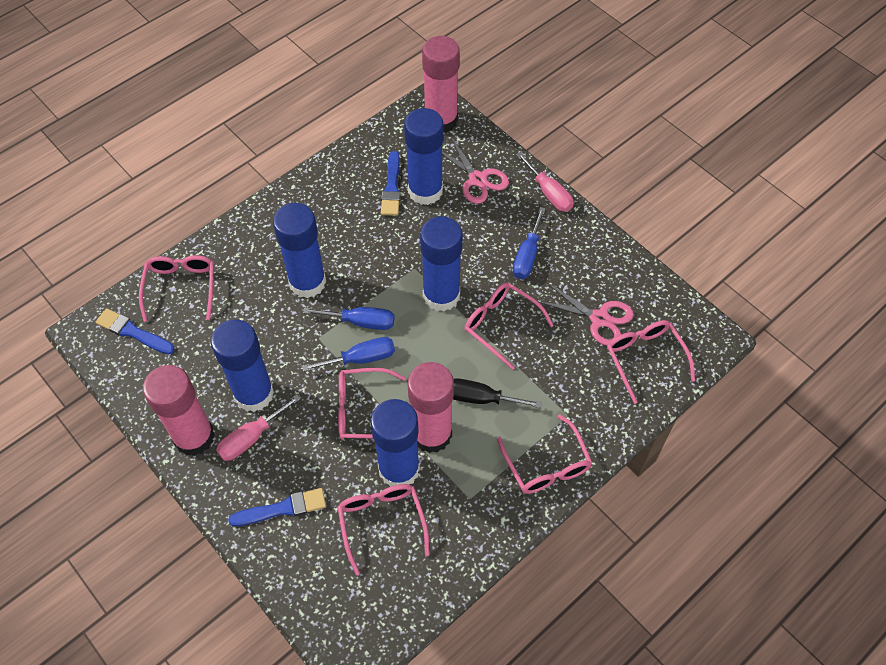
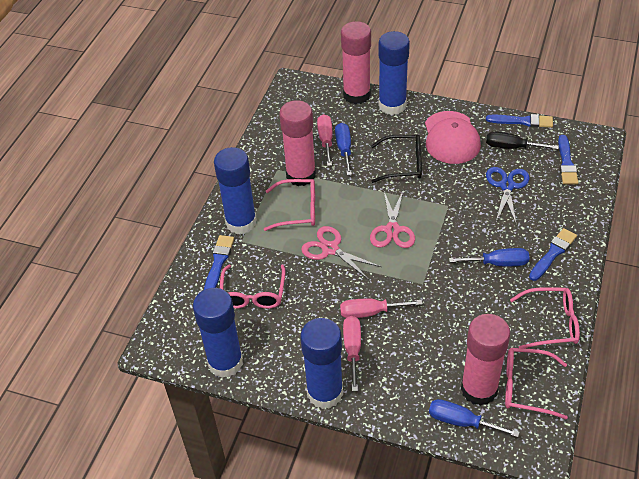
black glasses: none = 0 -> [371,135,422,183] = 1
blue brush: [96,308,174,354] [228,488,326,526] [381,151,400,216] = 3 -> [204,235,234,290] [486,114,553,128] [529,228,577,281] [558,135,578,185] = 4
blue glue stick: [211,319,274,412] [273,203,326,298] [370,399,420,487] [404,108,444,205] [420,216,463,312] = 5 -> [193,288,243,378] [214,147,257,234] [300,318,343,409] [378,31,410,115] = 4
blue scissors: none = 0 -> [486,167,529,225] = 1
pink cap: none = 0 -> [425,111,481,164] = 1
pink glasses: [139,255,214,322] [337,484,430,575] [338,368,406,439] [465,283,554,370] [497,415,592,494] [607,320,695,404] = 6 -> [220,265,286,309] [264,179,315,231] [505,348,568,420] [510,287,580,349] = 4
pink screwdriver: [216,394,301,461] [516,152,574,212] = 2 -> [317,114,333,166] [340,298,422,318] [343,316,361,391] = 3

